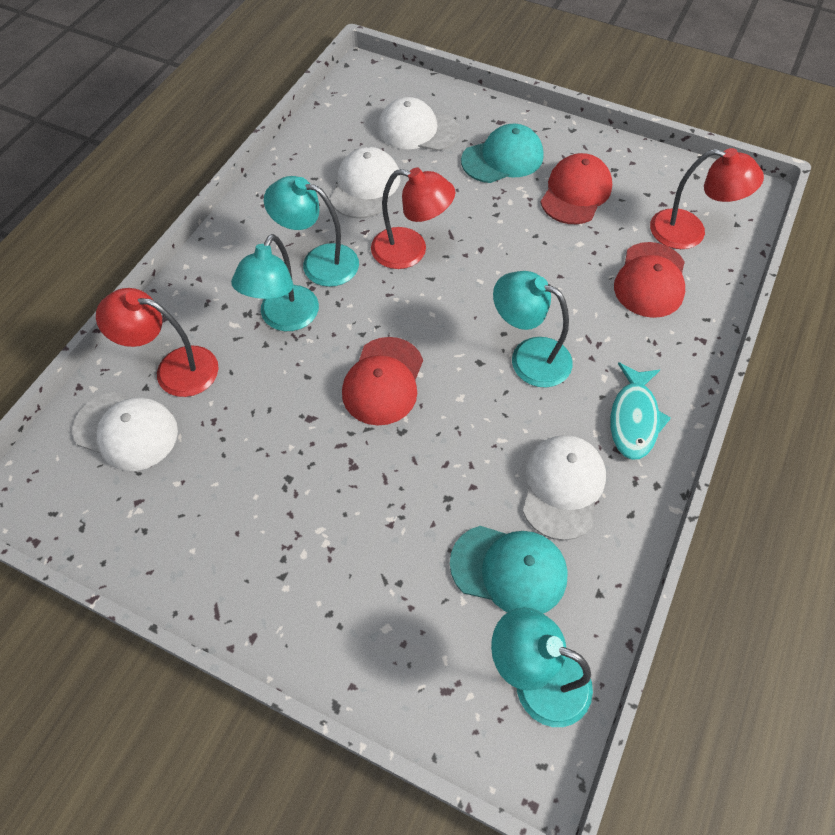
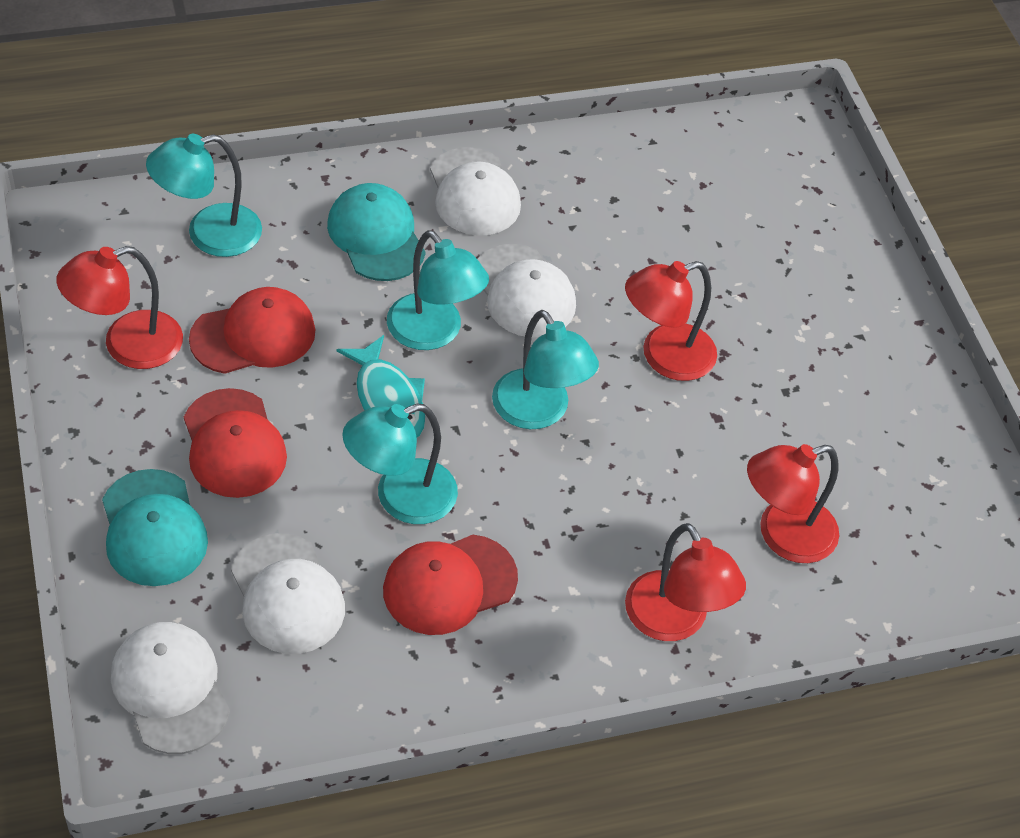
red lamp: [96,288,219,397] [371,168,455,269] [650,148,764,249] = 3 -> [57,246,183,369] [625,261,717,381] [625,523,746,641] [747,444,839,563] = 4

